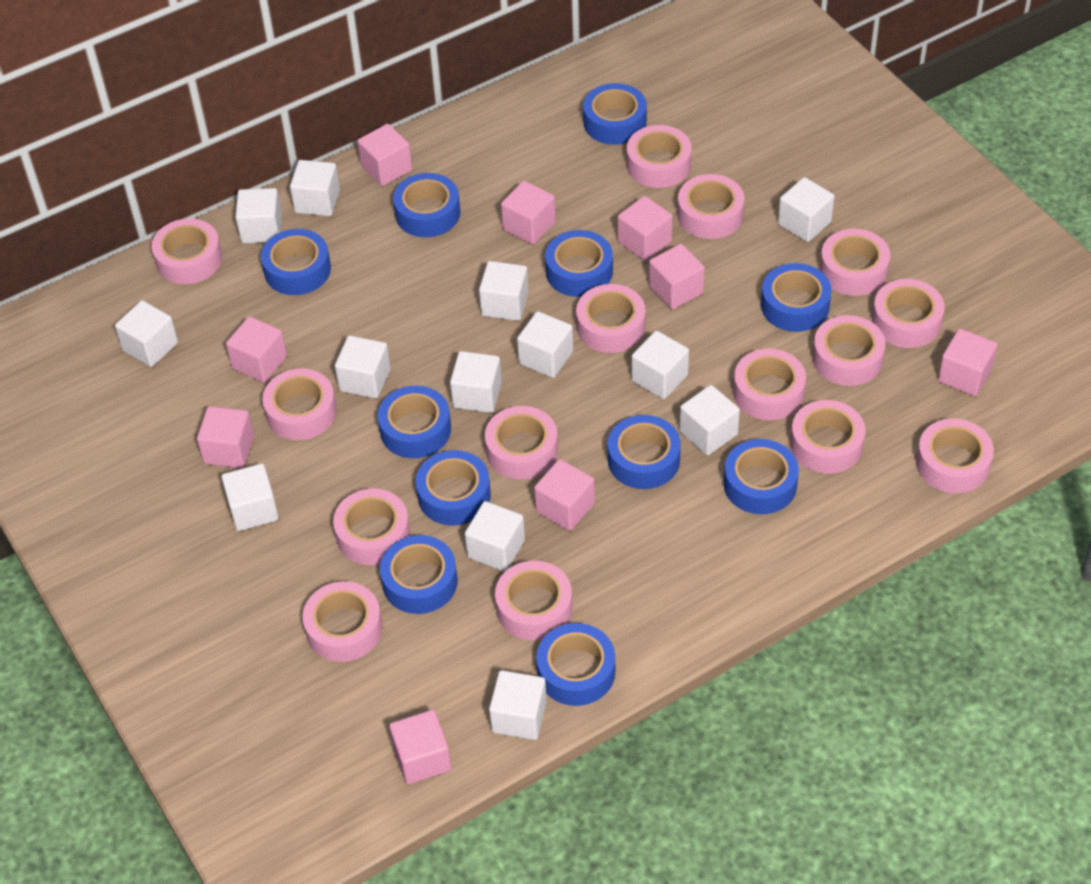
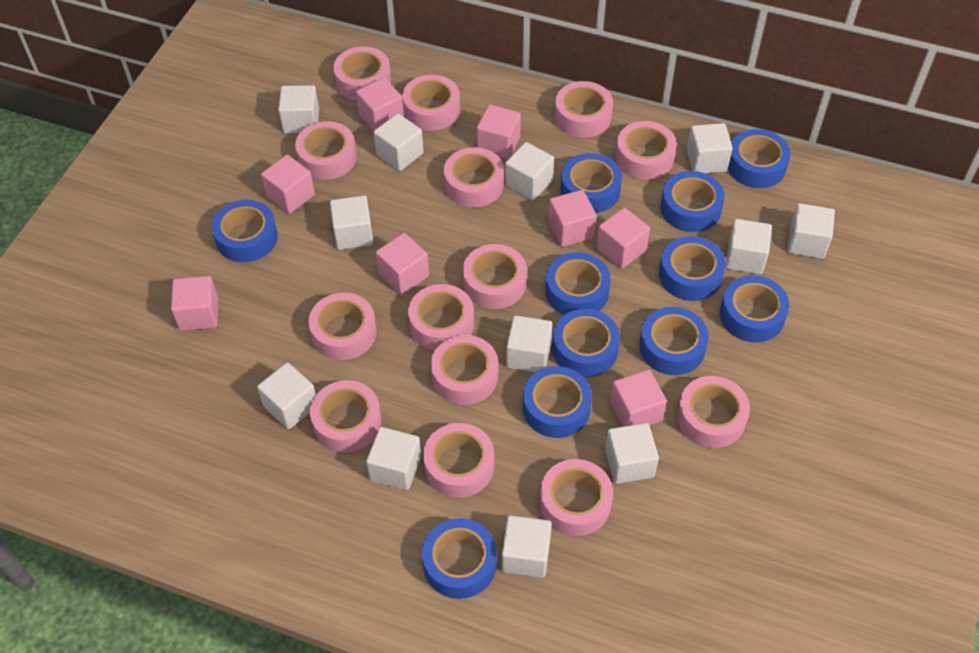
pink cube: [197,406,254,468] [226,316,287,383] [357,124,412,186] [389,710,452,784] [501,181,556,245] [534,459,595,531] [618,196,673,261] [649,244,705,310] [938,329,998,396] = 9 -> [171,276,218,331] [261,155,315,214] [356,78,404,131] [376,233,429,295] [476,105,521,159] [548,190,597,247] [596,207,650,269] [610,369,667,426] = 8
pink tape: [152,218,222,284] [262,369,337,440] [303,581,382,662] [333,489,410,565] [485,406,558,480] [495,561,572,640] [576,284,646,353] [627,125,692,188] [677,174,744,239] [733,349,806,420] [790,400,865,474] [813,315,886,386] [820,229,890,296] [872,279,945,348] [916,418,994,493] = 15 -> [295,121,357,180] [308,293,377,360] [310,380,381,453] [333,46,391,101] [402,75,460,131] [408,284,474,351] [423,423,494,498] [431,335,498,405] [444,147,504,207] [463,244,527,309] [540,459,613,536] [555,81,613,138] [615,121,677,180] [677,376,750,448] = 14
white cube: [115,300,178,367] [221,463,279,531] [235,188,282,244] [290,160,340,216] [335,335,390,399] [450,351,502,413] [465,501,525,572] [479,261,529,321] [489,670,547,740] [517,311,573,378] [632,331,689,399] [680,385,740,456] [778,177,835,242] = 13 -> [257,362,316,429] [278,85,319,133] [330,195,373,250] [366,427,421,490] [373,113,424,171] [502,515,552,578] [505,142,554,201] [506,315,552,372] [605,423,659,484] [687,123,733,173] [726,219,772,275] [787,203,835,259] = 12

